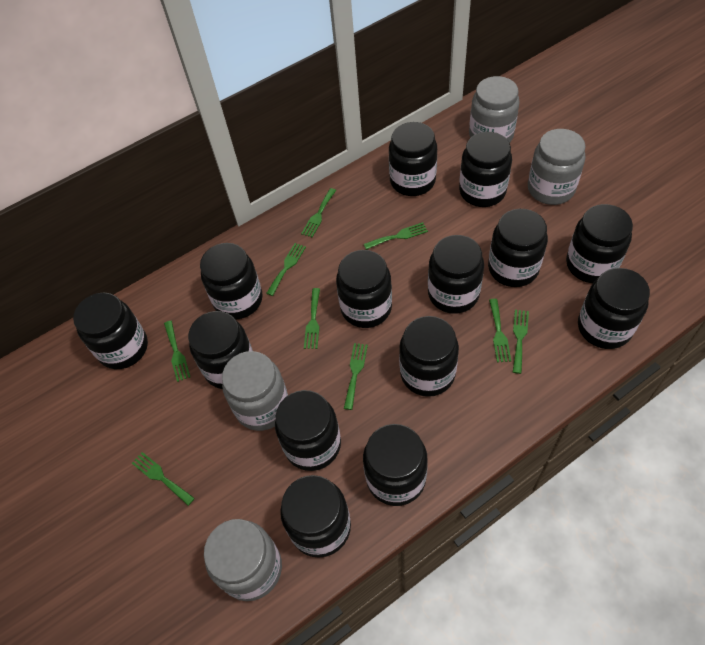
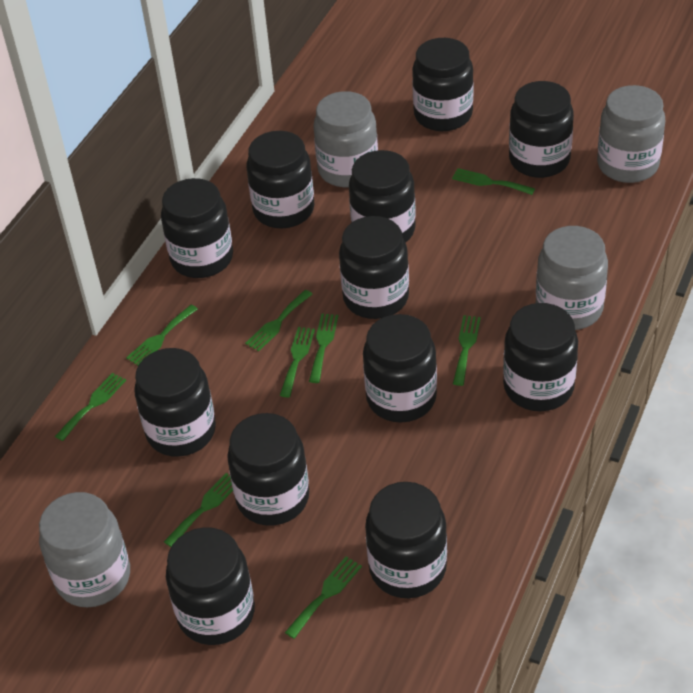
black jar: [73,293,148,369] [188,311,253,389] [200,243,263,319] [275,390,341,471] [280,475,351,558] [336,250,392,328] [363,424,428,506] [389,122,437,196] [399,316,459,397] [428,235,484,314] [459,132,512,207] [488,209,548,287] [566,204,633,283] [578,268,650,349] = 14 -> [134,348,216,457] [161,178,233,278] [166,527,255,645] [227,413,309,526] [246,131,315,229] [339,216,409,319] [349,150,416,243] [363,314,437,422] [365,482,447,598] [412,38,473,131] [503,303,578,411] [509,81,574,178] = 12

